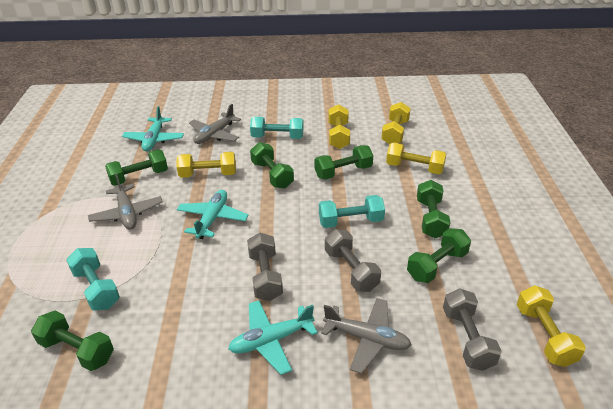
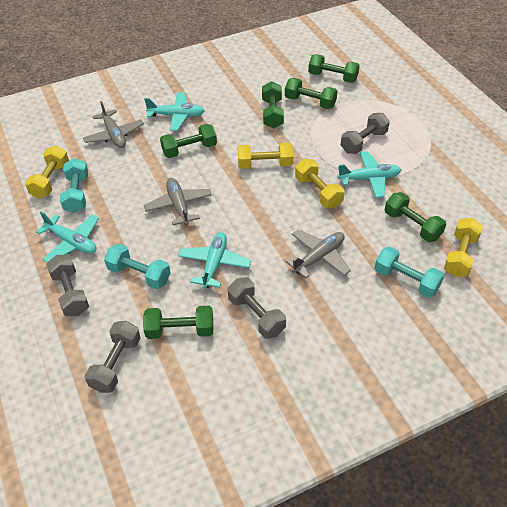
grey dumbbell: [247,233,283,301] [325,229,381,292] [443,288,502,371] = 3 -> [46,255,89,316] [85,321,140,393] [228,277,286,339] [341,113,390,154] = 4
turquoise plane: [122,106,184,152] [177,190,249,239] [228,300,318,375] = 3 -> [36,211,99,262] [144,92,204,131] [178,232,251,289] [338,151,401,198] = 4
yellow dumbbell: [177,152,236,178] [329,104,350,149] [381,102,411,144] [386,142,446,174] [517,285,586,367] = 5 -> [25,146,69,198] [237,143,293,169] [295,159,345,208] [444,218,483,277] = 4

